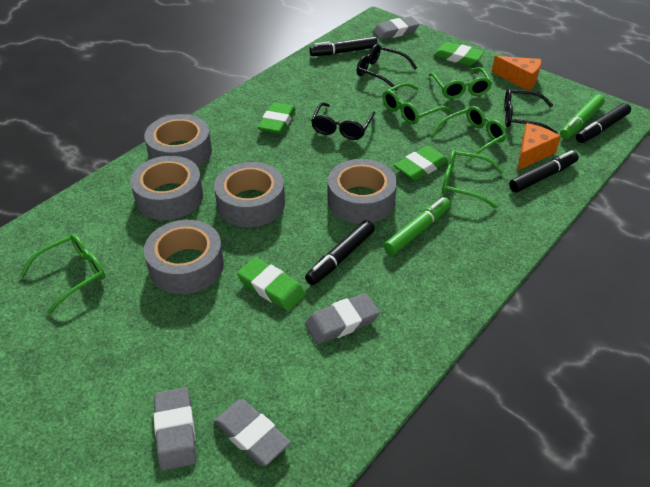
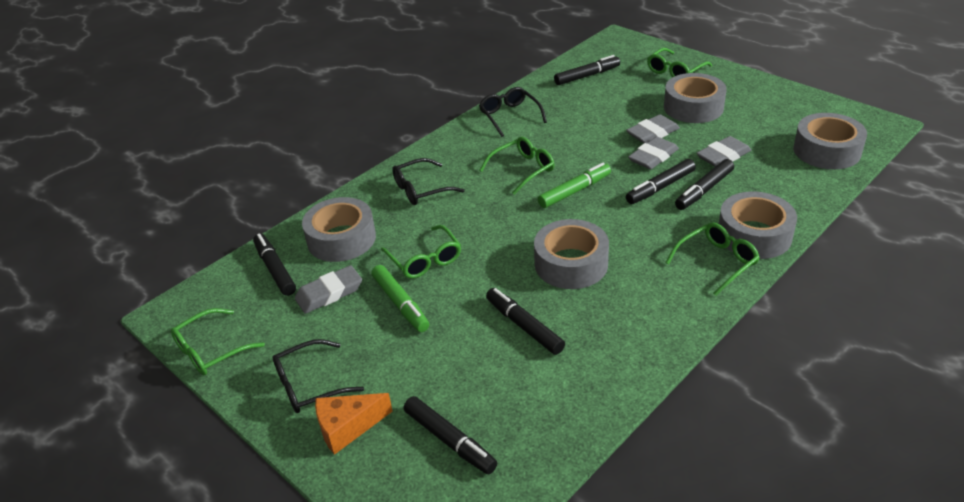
black marker: [305,220,375,285] [309,36,378,56] [509,150,579,192] [576,103,631,143] = 4 -> [253,233,296,296] [404,396,497,474] [486,288,565,355] [554,55,620,85] [626,159,696,204] [675,159,734,210] = 6
green eraser: [237,257,306,311] [258,102,296,134] [394,146,448,181] [434,42,484,66] = 4 -> none = 0
orange cheese: [492,56,541,91] [517,123,561,171] = 2 -> [315,393,393,455] = 1

